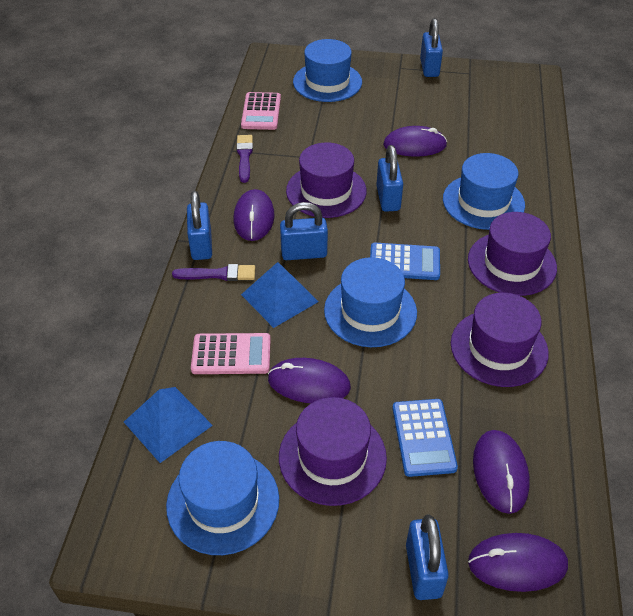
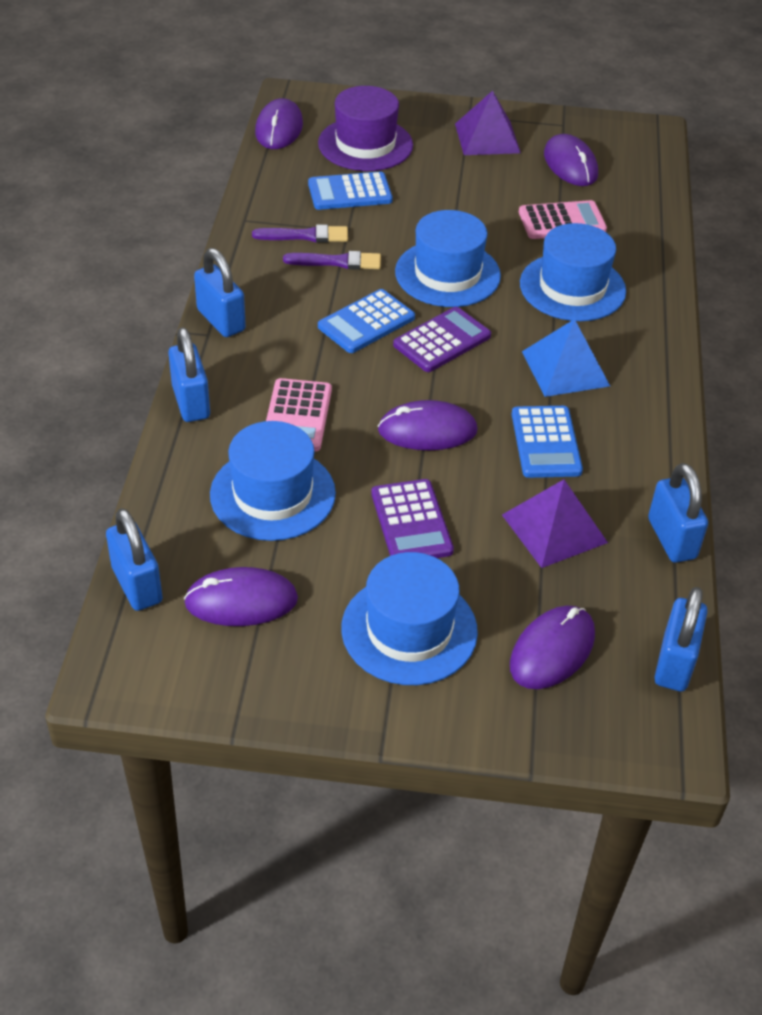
blue calculator: [370,243,440,280] [392,399,458,477] = 2 -> [308,172,393,210] [318,289,415,353] [512,406,583,478] = 3
blue pyramid: [124,387,213,463] [241,262,319,328] = 2 -> [522,319,610,397] = 1
purple calculator: none = 0 -> [371,479,454,558] [393,307,491,372] = 2
purple hat: [279,397,387,506] [286,142,367,218] [451,293,549,387] [468,212,557,296] = 4 -> [318,86,413,171] = 1
purple pyramid: none = 0 -> [455,91,521,155] [502,479,608,568] = 2

